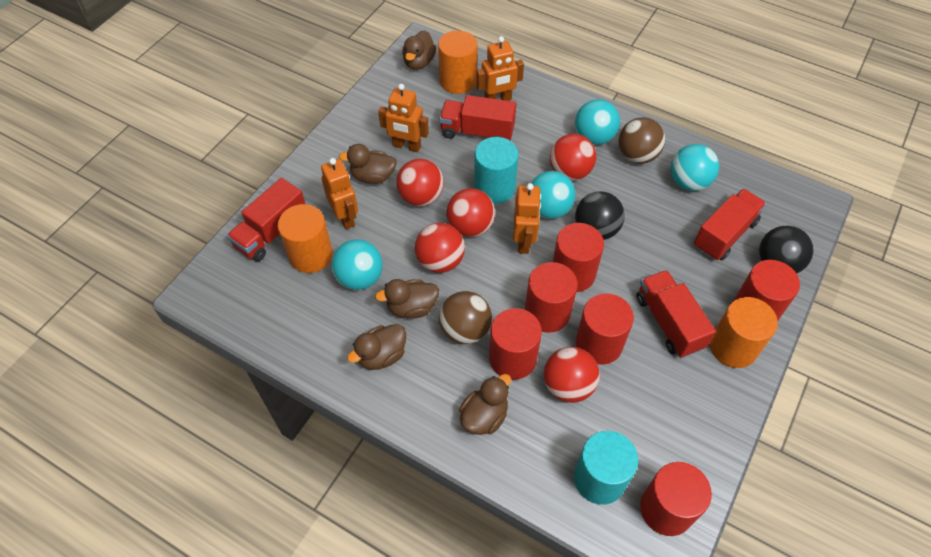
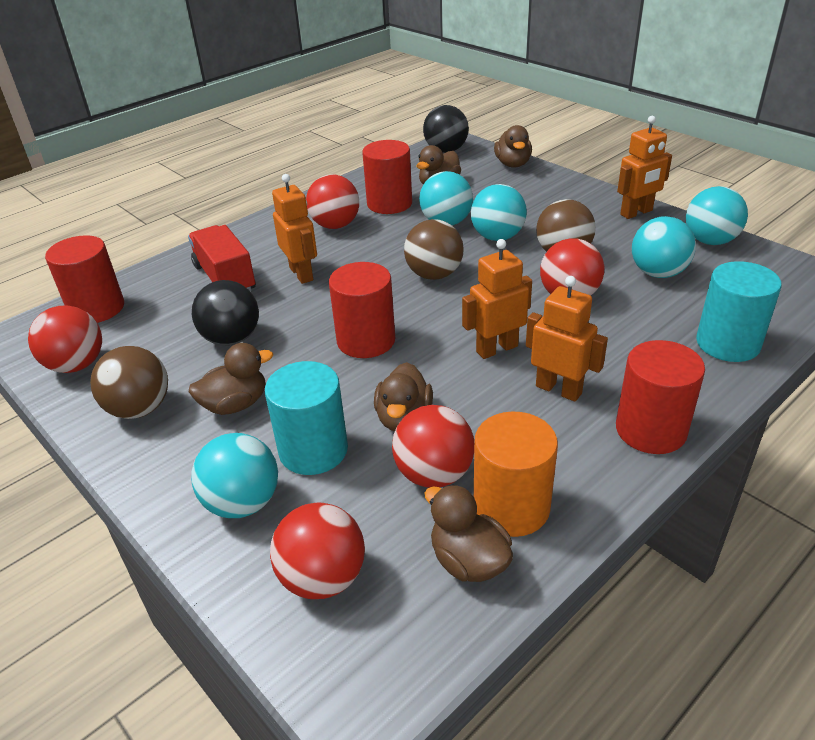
brown ball: [439,291,492,344] [619,117,665,164] = 2 -> [90,346,168,419] [404,219,464,280] [536,199,596,252] = 3
orange cylinder: [278,204,333,273] [438,30,478,94] [710,297,778,368] = 3 -> [474,412,558,537] = 1
red cylinder: [489,308,542,380] [525,262,578,333] [553,223,604,292] [576,293,634,365] [640,462,712,536] [733,260,800,321] = 6 -> [45,235,124,323] [329,262,395,358] [362,140,412,214] [616,340,705,454] = 4
red truck: [227,178,305,262] [439,95,516,140] [637,270,716,358] [694,189,766,260] = 4 -> [188,225,256,291] = 1
turquoise ball: [331,239,383,290] [531,171,575,219] [575,99,620,145] [671,144,719,191] = 4 -> [191,433,278,518] [419,171,473,225] [471,184,527,241] [632,216,696,278] [686,186,748,245] = 5

